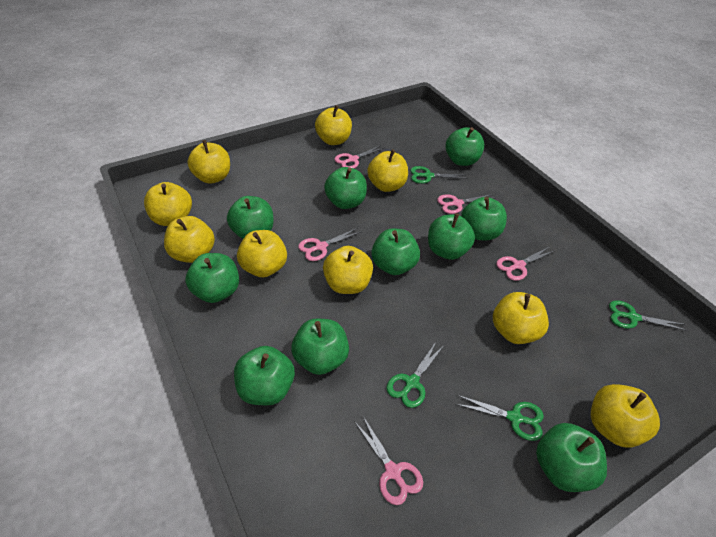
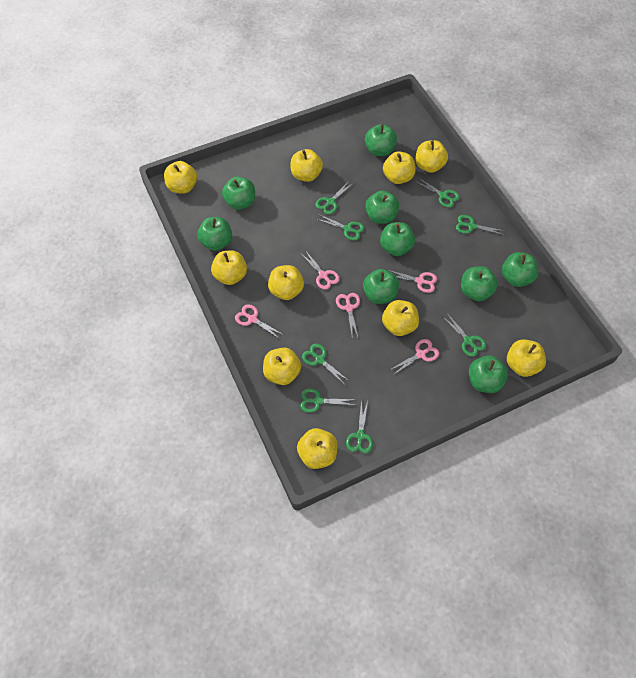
green apple: [185,253,239,303] [227,196,274,239] [234,346,295,405] [291,319,349,375] [324,167,367,209] [371,228,420,275] [428,213,475,260] [445,127,484,166] [461,197,507,240] [536,423,607,492] = 10 -> [197,217,232,251] [222,177,255,210] [363,269,399,304] [365,124,397,156] [365,191,399,224] [380,222,415,256] [461,266,498,301] [469,355,508,393] [502,252,538,287] = 9
green scissors: [386,342,443,408] [410,166,468,184] [455,395,544,441] [609,300,688,331] = 4 -> [300,388,357,413] [302,344,349,385] [315,181,353,215] [317,214,365,241] [346,399,373,454] [415,178,460,208] [443,315,486,357] [456,215,504,235] = 8
yellow apple: [144,182,192,226] [164,216,215,263] [187,140,230,184] [237,230,287,277] [315,105,352,145] [323,246,373,294] [367,149,408,192] [493,292,549,344] [591,384,660,448] = 9 -> [164,161,197,194] [211,250,247,285] [263,347,301,385] [268,265,304,300] [291,149,323,182] [297,428,337,469] [382,300,419,336] [383,151,416,184] [415,140,448,173] [507,339,546,377] = 10

